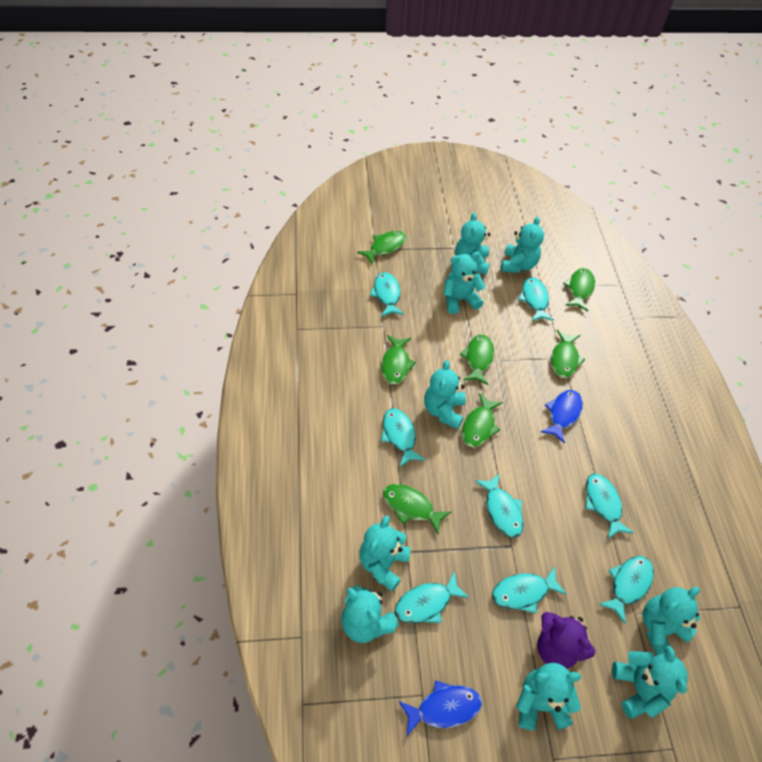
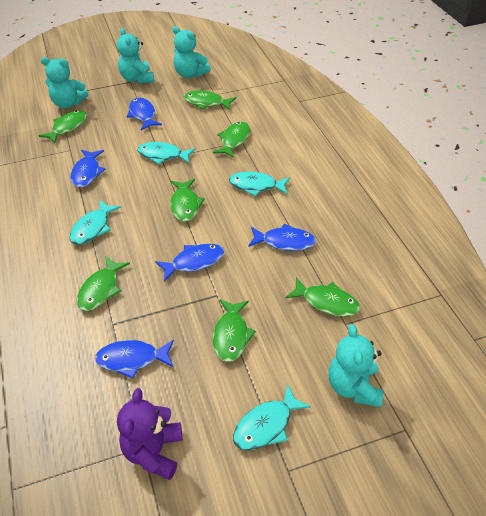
blue fish: [399,681,482,736] [541,390,583,444] = 2 -> [70,150,105,188] [95,340,174,379] [127,97,162,130] [155,244,224,282] [248,223,316,251] = 5
turquoise fish: [370,272,404,317] [381,408,425,467] [395,571,470,624] [475,473,523,538] [492,566,567,614] [518,277,554,321] [585,474,634,538] [598,556,654,624] = 8 -> [69,200,121,245] [137,142,196,164] [229,171,290,196] [233,385,311,451] = 4
turquoise teddy bear: [341,585,399,643] [359,516,411,591] [424,360,466,429] [443,252,485,314] [455,212,491,275] [501,217,544,273] [516,663,581,730] [612,646,688,719] [642,587,700,656] = 9 -> [41,57,88,108] [117,28,154,84] [173,26,211,78] [329,324,383,407] = 4

